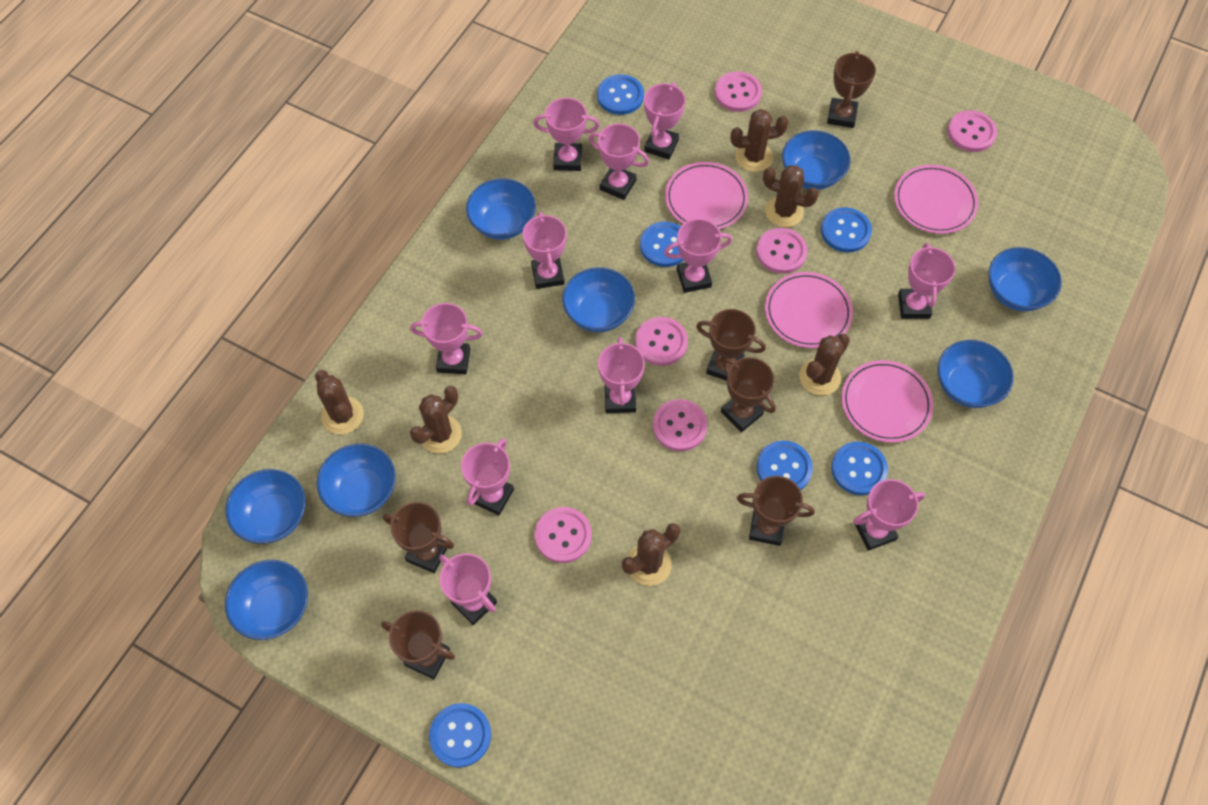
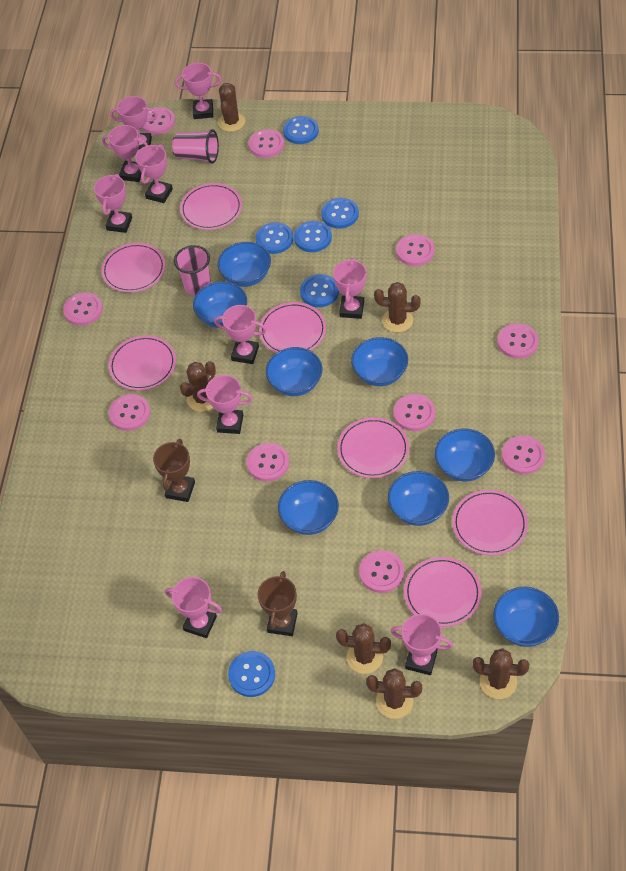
brown trophy: [381,610,455,679] [383,502,454,573] [696,309,766,381] [721,357,776,432] [737,476,815,546] [827,51,876,128] = 6 -> [153,439,195,502] [257,571,298,636] = 2
pink button: [535,507,592,563] [635,317,688,366] [653,399,707,451] [715,71,762,112] [756,228,808,274] [947,110,997,152] = 6 -> [63,292,103,326] [109,394,150,431] [142,107,175,135] [247,443,289,481] [248,129,284,158] [359,550,404,593] [393,394,435,431] [396,234,435,266] [498,323,539,359] [502,435,545,475] = 10
pink cup: none = 0 -> [172,129,219,164] [174,245,211,296] = 2
pink plate: [665,162,748,229] [765,272,853,348] [841,360,933,443] [894,165,978,234] = 4 -> [101,243,165,293] [109,335,176,391] [180,183,242,230] [259,302,326,353] [337,417,409,478] [404,557,482,627] [452,490,528,556] = 7
pink trophy: [410,303,483,374] [439,553,497,625] [461,438,514,515] [523,212,567,289] [533,98,600,171] [589,123,649,200] [598,337,645,413] [644,82,685,159] [664,219,732,293] [853,479,925,551] [898,243,956,319] = 11 -> [94,174,132,233] [102,125,148,182] [110,96,157,150] [135,144,173,203] [165,577,222,638] [175,63,222,119] [197,375,253,434] [214,305,267,364] [333,258,367,319] [391,614,453,675] = 10

